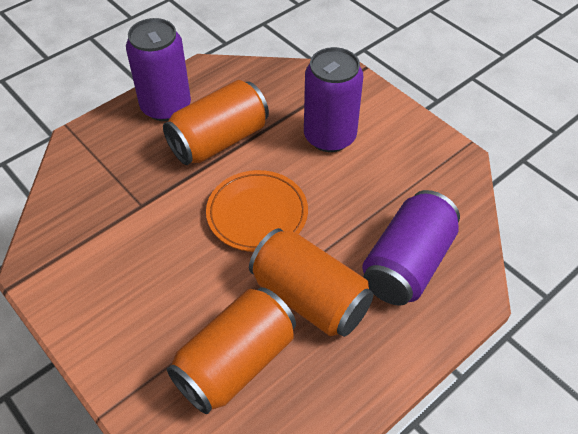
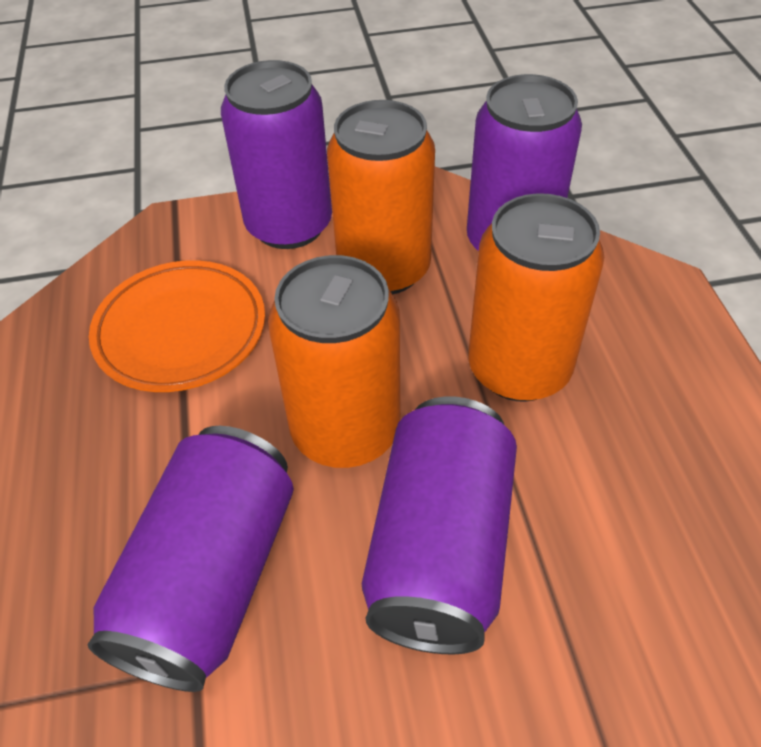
purple can: [126,18,191,121] [304,47,363,152] [362,190,460,306] = 3 -> [88,426,294,692] [221,60,332,249] [362,396,517,655] [467,74,582,251] = 4

